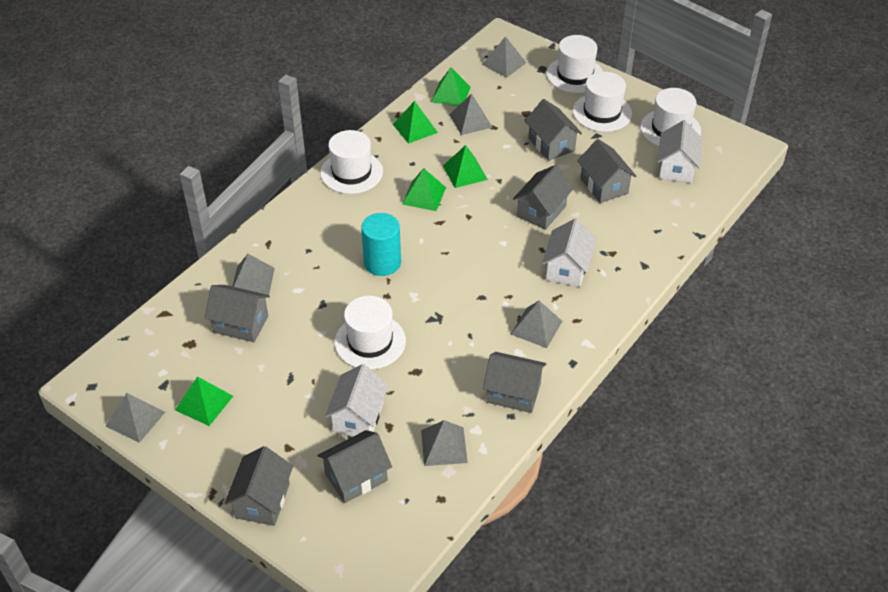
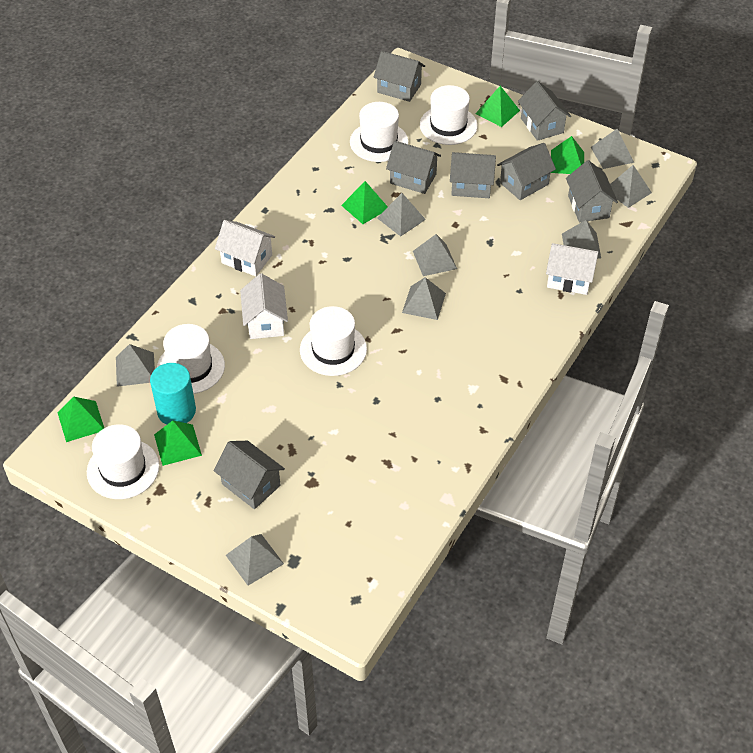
grey pyramid: [106,393,165,443] [232,254,275,295] [421,420,468,466] [450,93,493,135] [482,36,526,78] [511,301,562,348] = 6 -> [116,344,155,387] [226,534,284,585] [377,193,426,236] [402,277,446,320] [413,234,457,276] [562,220,601,259] [591,129,634,169] [610,165,652,208] = 8

